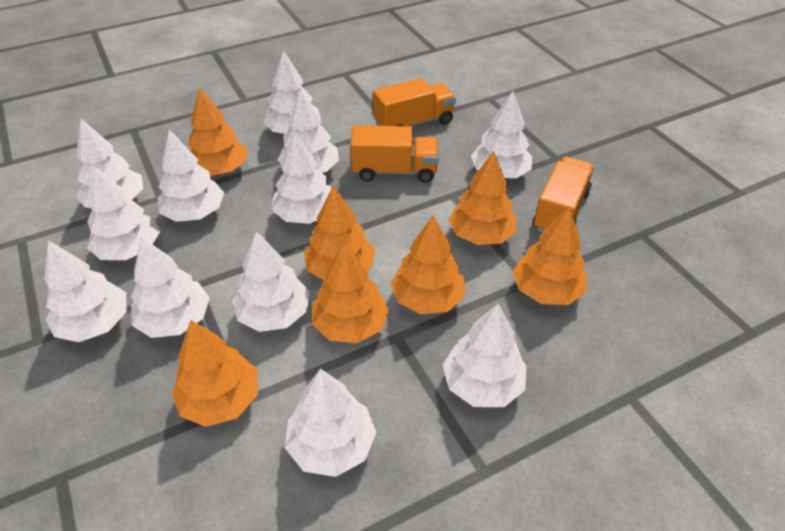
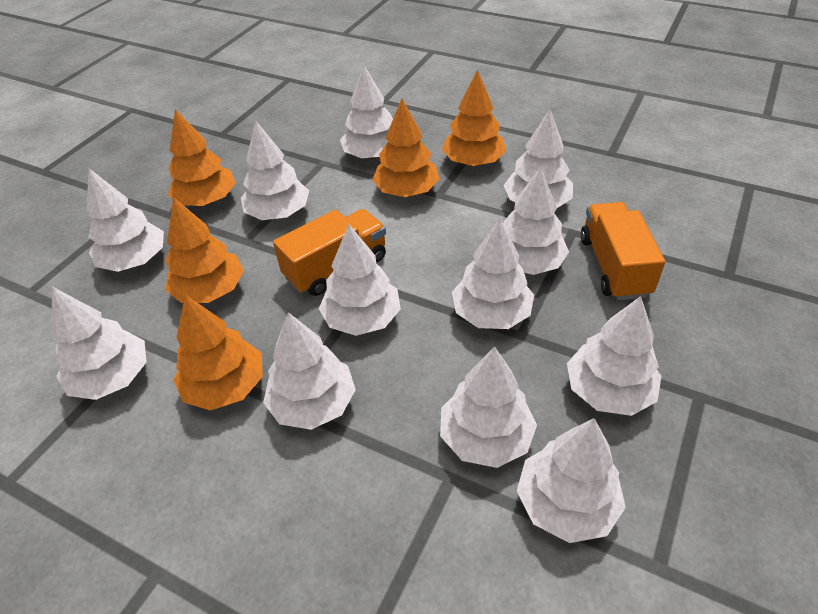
orange tree: [171,320,258,427] [189,87,247,176] [304,185,375,281] [312,242,389,343] [390,215,465,314] [449,151,517,245] [512,207,587,305] = 7 -> [165,197,244,303] [168,109,236,206] [174,295,263,411] [372,99,440,197] [442,70,506,166] = 5
orange truck: [350,125,439,183] [373,78,456,127] [533,157,594,232] = 3 -> [273,209,386,296] [581,202,665,300] = 2

